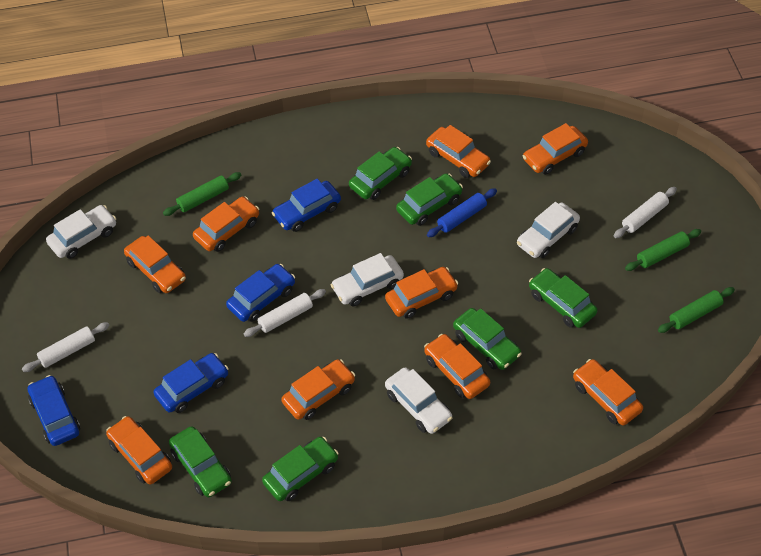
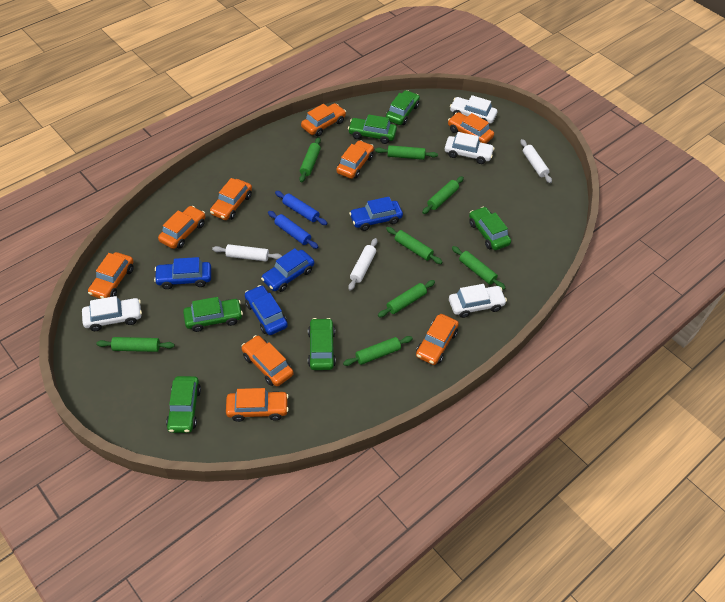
blue rolling pin: [427,188,497,237] = 1 -> [268,211,318,249] [275,191,327,225] = 2
green rolling pin: [163,172,241,216] [625,229,701,271] [658,287,735,333] = 3 -> [96,337,175,352] [299,137,321,182] [343,336,413,366] [375,145,438,160] [378,280,435,317] [386,227,443,264] [422,176,464,214] [452,246,506,290] = 8

